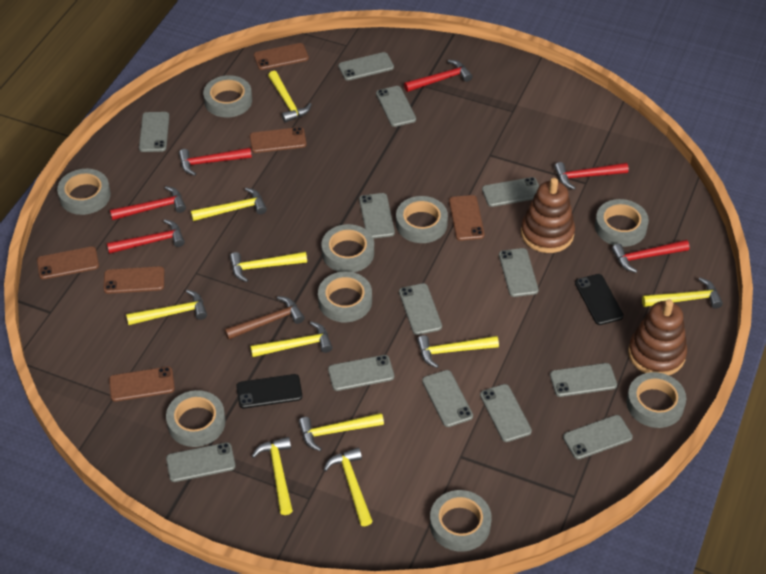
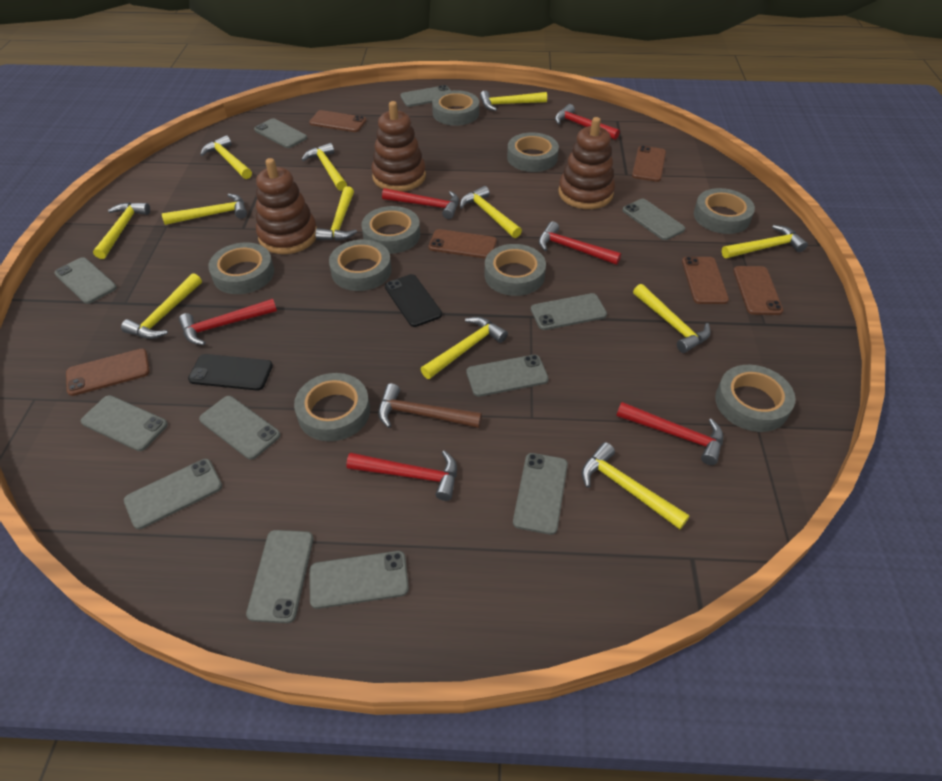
brown stacking toy: [521,178,575,253] [628,299,687,375] = 2 -> [256,158,317,254] [371,101,426,192] [558,117,615,209] = 3
grey phone: [139,112,169,152] [166,442,235,482] [328,355,394,391] [338,52,394,81] [359,193,395,239] [376,86,416,127] [399,283,442,335] [422,370,473,427] [480,384,532,442] [482,177,539,207] [499,248,539,297] [550,363,617,397] [563,415,633,459] = 13 -> [54,257,117,304] [81,395,168,451] [124,459,222,529] [199,396,280,460] [246,530,313,623] [254,118,307,148] [309,551,409,609] [400,85,451,107] [466,355,549,397] [513,453,568,535] [531,293,607,330] [622,199,685,240] = 12
yellow hammer: [126,290,207,325] [191,188,267,221] [230,252,307,282] [250,321,332,357] [252,437,293,515] [268,71,312,123] [299,413,384,451] [323,448,373,526] [417,335,499,368] [642,278,723,309] = 10 -> [93,202,150,259] [121,273,202,339] [162,194,247,225] [200,135,252,179] [302,143,347,191] [315,186,357,241] [421,317,508,379] [460,186,522,238] [480,91,547,111] [582,442,690,529] [633,284,711,353] [722,225,808,258] = 12

